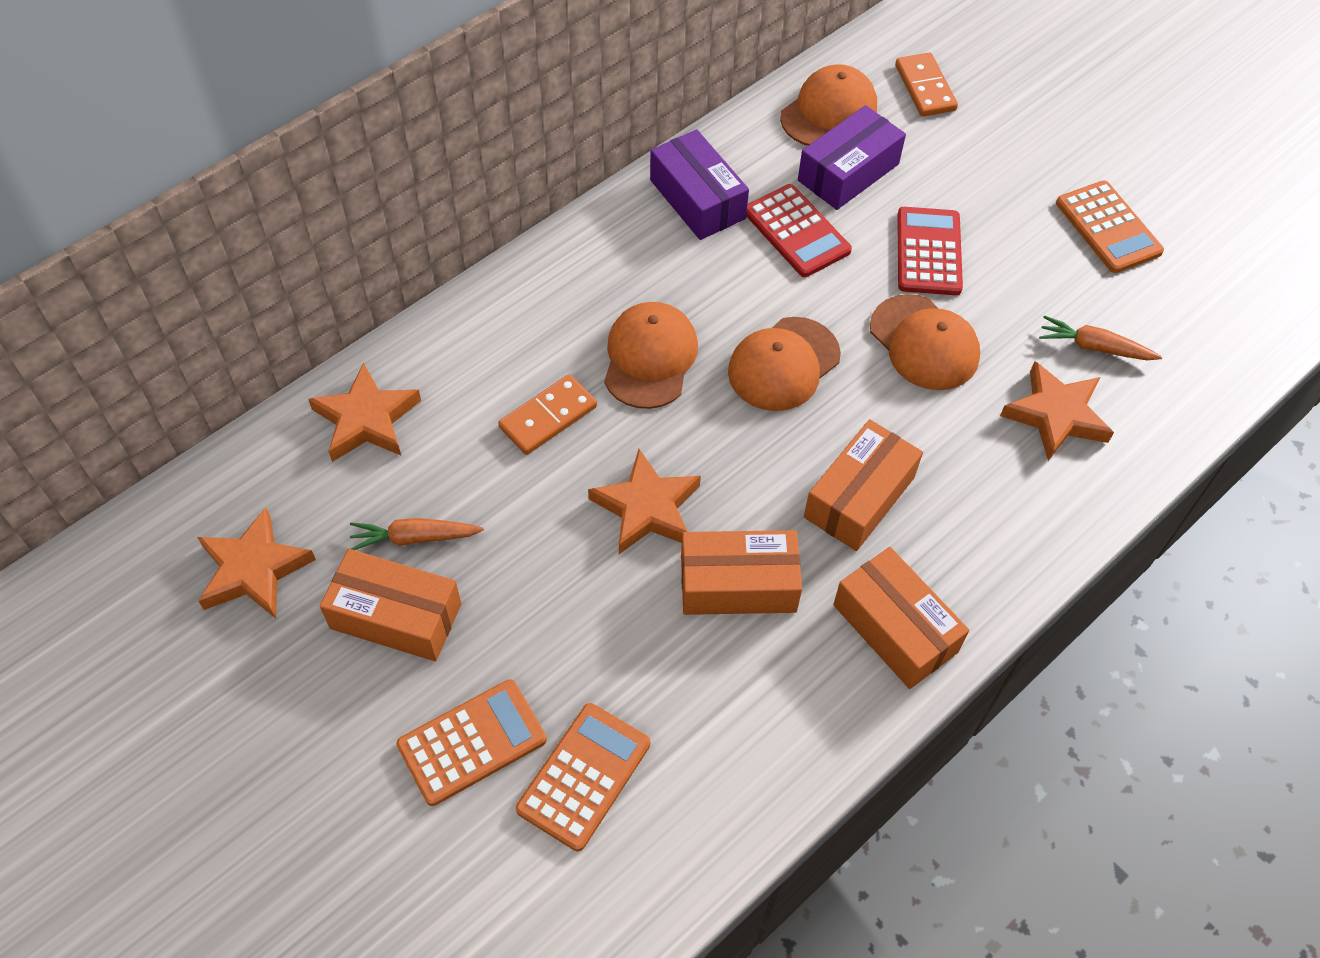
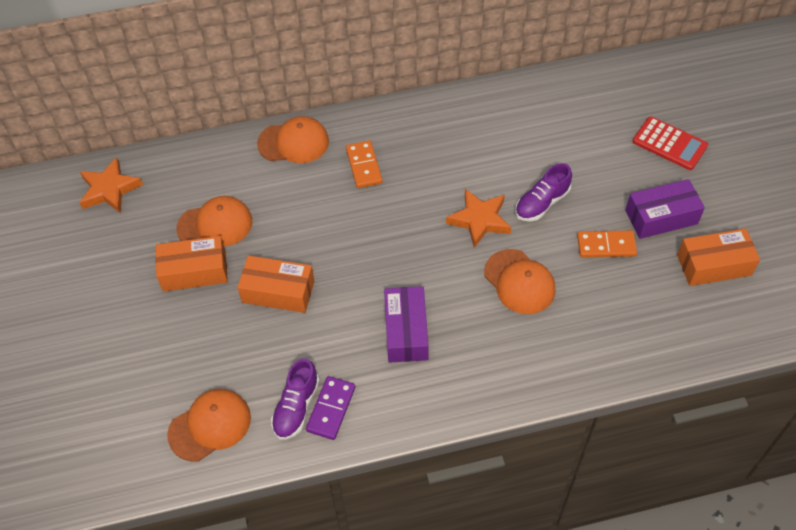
orange box: [320,549,461,661] [681,530,802,615] [804,419,923,551] [833,547,969,689] = 4 -> [155,236,228,292] [237,255,314,313] [677,228,760,286] = 3
orange calculator: [396,679,547,806] [516,703,650,851] [1056,181,1164,273] = 3 -> none = 0
orange carrot: [350,518,484,550] [1039,315,1162,360] = 2 -> none = 0
orange star: [197,507,316,619] [308,362,421,462] [588,449,701,554] [1000,361,1114,461] = 4 -> [79,157,143,214] [446,189,511,248] = 2
purple domino: none = 0 -> [306,376,355,440] = 1
purple shoe: none = 0 -> [271,359,319,439] [515,163,572,221] = 2
red calculator: [746,184,852,277] [897,207,963,295] = 2 -> [633,116,708,170] = 1

